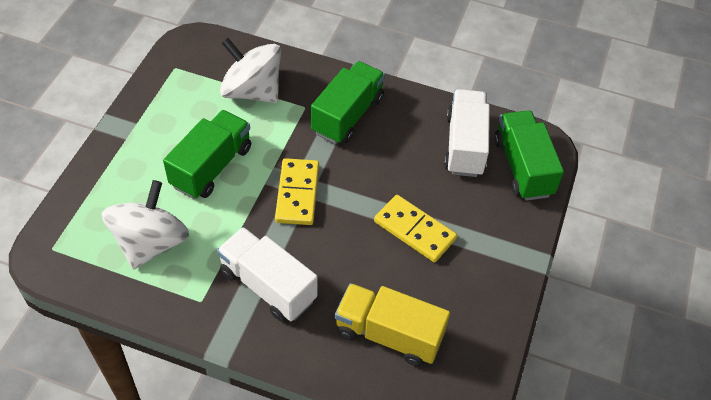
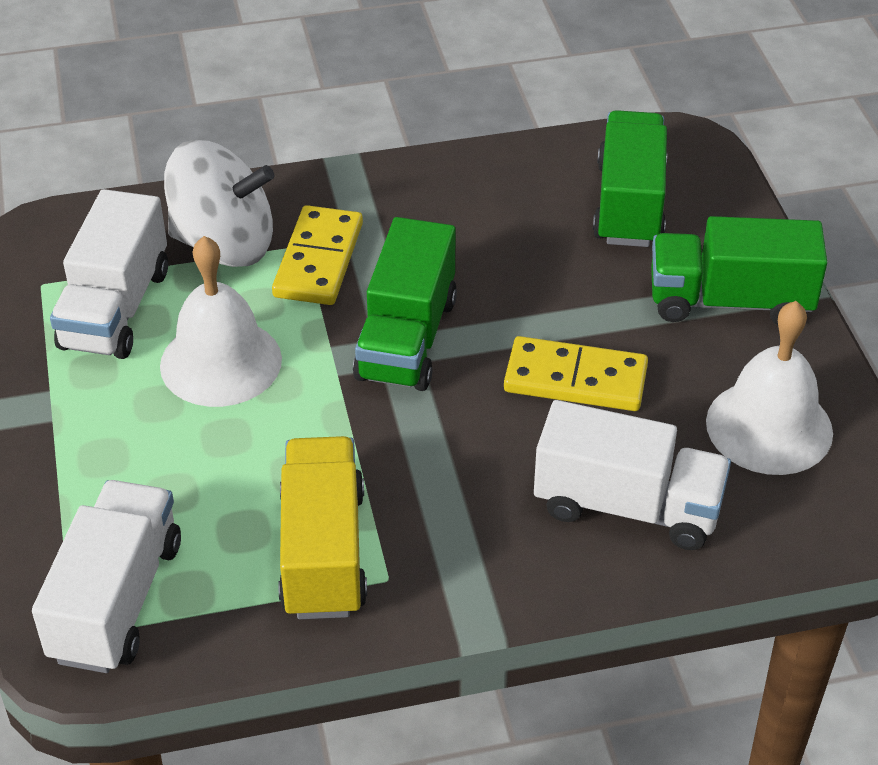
white bell: none = 0 -> [160,236,282,407] [706,301,833,475] = 2
white spinning top: [101,180,189,270] [220,38,281,103] = 2 -> [164,140,274,267] = 1
white truck: [217,227,318,322] [444,89,490,177] = 2 -> [32,480,181,673] [50,189,168,359] [534,400,731,550] = 3

